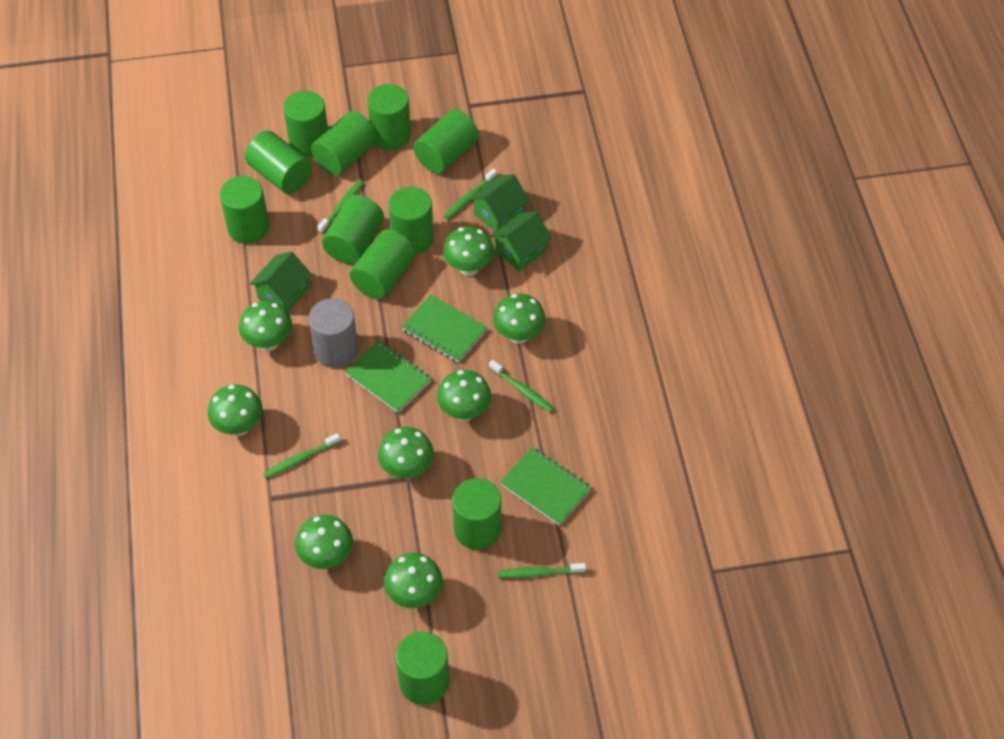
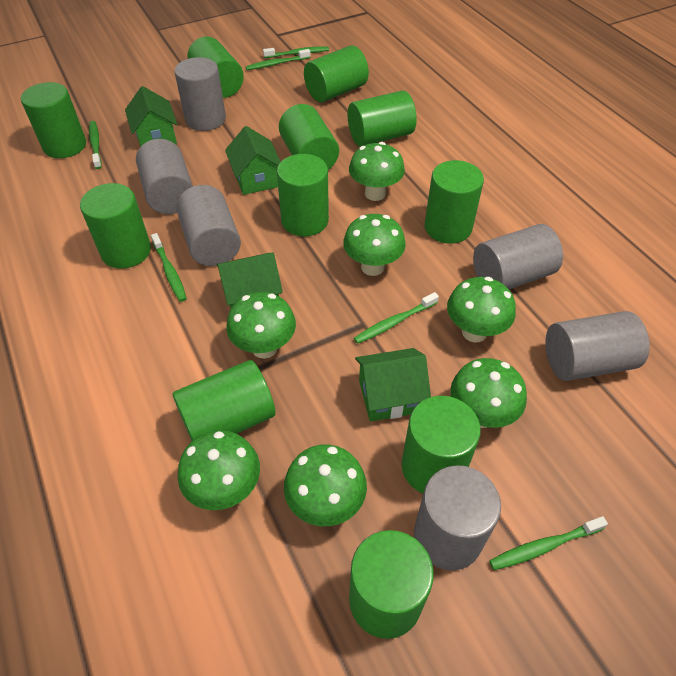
green house: [249,251,312,312] [469,174,529,231] [490,212,552,271] = 3 -> [125,86,177,147] [217,253,283,308] [225,126,281,195] [355,348,431,421] = 4
green mushroom: [208,384,262,436] [239,301,292,351] [295,515,353,569] [378,427,434,479] [384,553,443,608] [437,370,491,421] [443,226,494,276] [493,293,546,344] = 8 -> [178,430,260,510] [226,292,296,359] [284,444,367,526] [343,214,406,276] [349,142,405,201] [447,277,516,343] [451,358,527,428] = 7
green notebook: [345,340,432,413] [402,295,488,363] [500,447,592,526] = 3 -> none = 0
green toothbrush: [263,433,341,478] [317,180,364,233] [444,168,497,219] [489,360,554,413] [498,563,586,578] = 5 -> [89,121,102,169] [151,233,187,302] [245,49,311,70] [263,47,329,58] [354,292,439,344] [489,516,608,570] = 6
grey cylinder: [309,298,358,368] = 1 -> [136,139,193,214] [174,57,226,131] [176,185,241,266] [414,465,501,570] [473,224,563,289] [545,311,650,381] = 6

